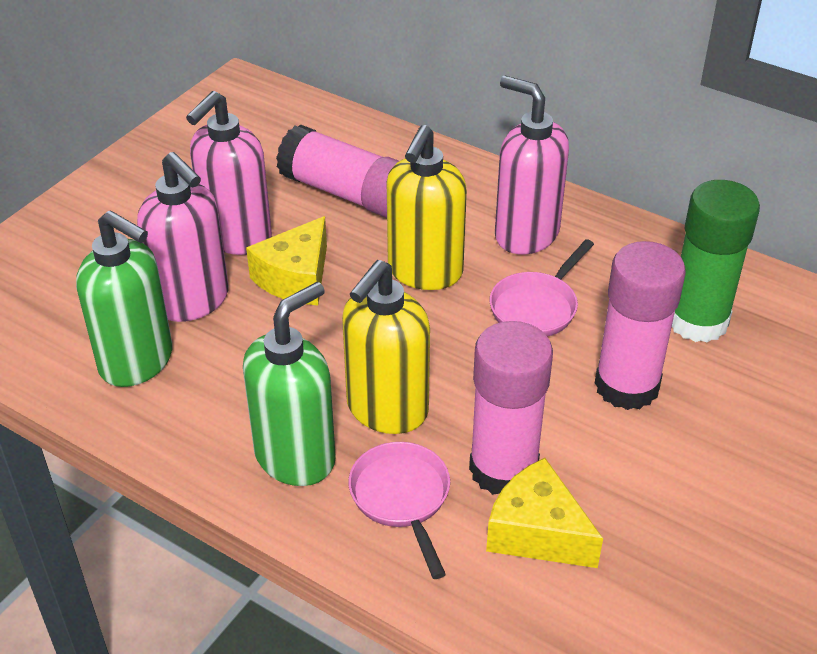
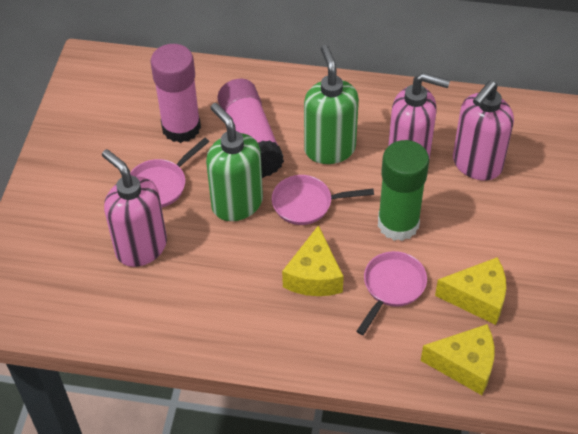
pink glue stick: [276,125,399,218] [469,321,553,495] [595,241,686,410] = 3 -> [150,44,201,143] [217,79,284,178] = 2
pink pan: [348,442,450,579] [490,239,594,337] = 2 -> [130,138,210,207] [272,175,374,225] [356,251,427,335] = 3
yellow cheese: [246,216,327,305] [486,458,603,568] = 2 -> [282,225,344,296] [421,324,495,395] [435,257,506,325] = 3
yellow soap dispenser: [342,260,430,434] [387,125,467,290] = 2 -> none = 0

